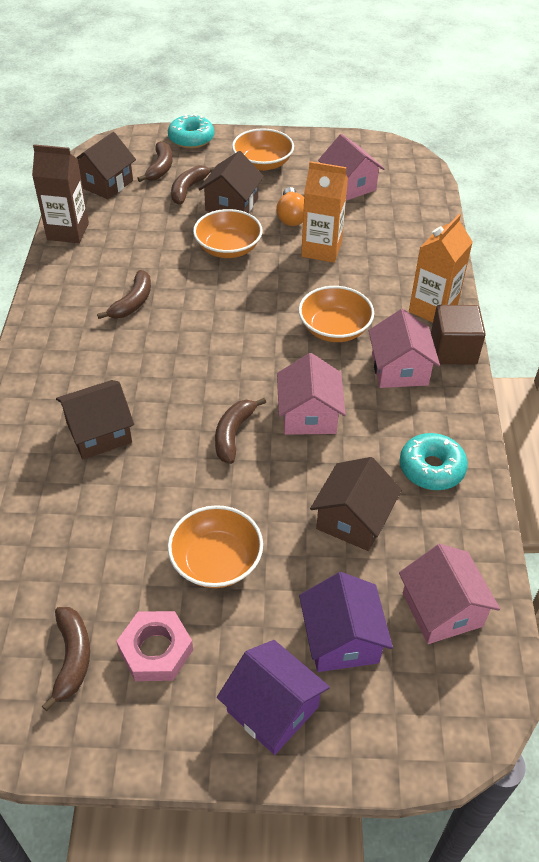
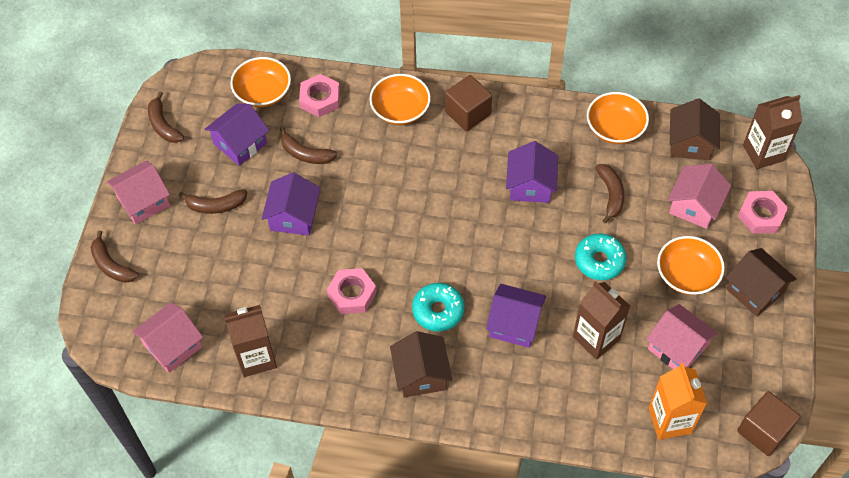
brown carton: [32,144,89,243] = 1 -> [225,305,277,377] [573,281,630,360] [743,95,802,169] = 3
brown cube: [431,305,486,365] = 1 -> [445,75,492,131] [737,391,800,456] = 2
brown house: [56,380,134,459] [76,132,136,199] [198,151,264,213] [310,457,402,551] = 4 -> [390,331,452,397] [669,98,720,160] [726,248,797,317] = 3
orange carton: [301,161,348,263] [409,214,473,323] = 2 -> [649,363,707,440] = 1
orange light bulb: [276,187,304,226] = 1 -> none = 0
pink nut: [116,611,193,681] = 1 -> [299,74,340,117] [327,268,377,314] [738,191,788,234] = 3
purple house: [217,640,330,755] [299,572,393,672] = 2 -> [205,103,269,166] [262,173,320,236] [486,284,546,348] [506,141,558,203] = 4

